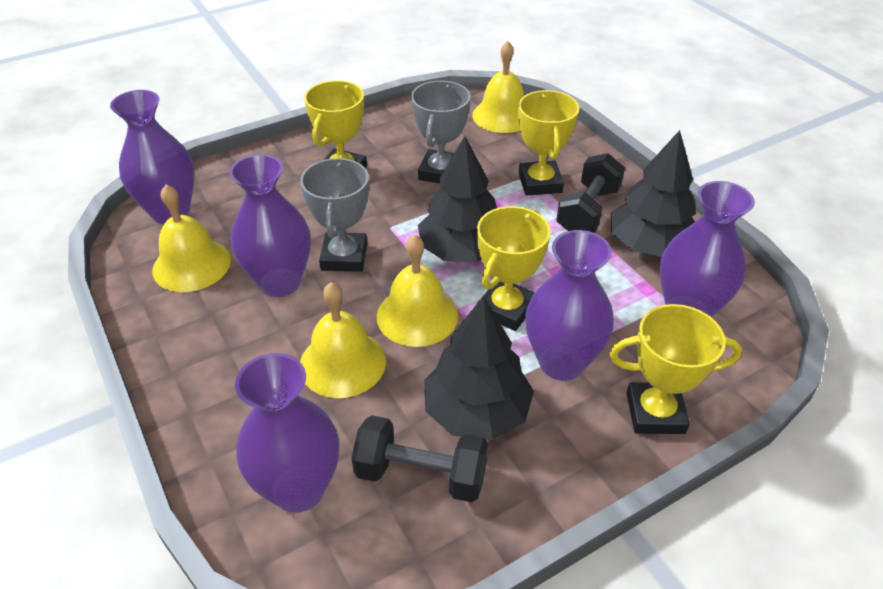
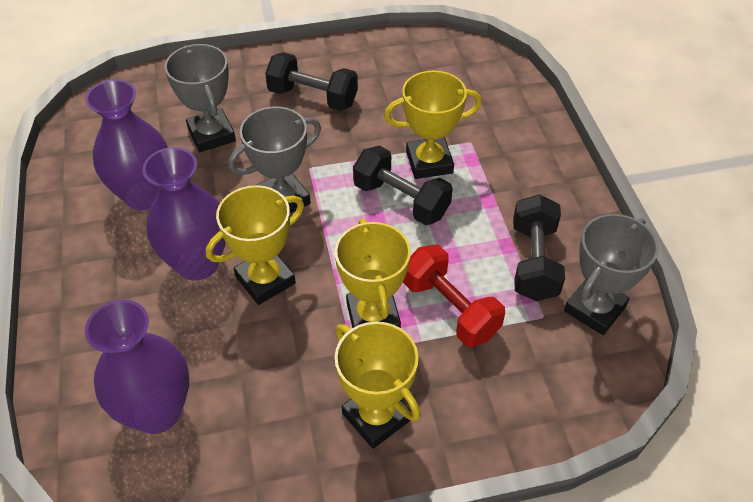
black dumbbell: [351,415,488,502] [556,153,625,233] = 2 -> [265,52,358,111] [353,146,453,225] [513,194,565,301] = 3
black tree: [418,136,497,262] [424,296,534,440] [611,130,696,257] = 3 -> none = 0
grey trophy: [300,158,369,272] [411,81,471,183] = 2 -> [165,44,236,152] [229,107,321,213] [564,214,659,335] = 3
purple vase: [110,90,195,224] [229,154,311,297] [235,353,339,513] [525,230,614,380] [660,181,755,317] = 5 -> [85,79,168,210] [85,300,189,434] [142,147,226,280] = 3
red dumbbell: none = 0 -> [403,245,505,347] = 1
yellow bell: [152,185,231,292] [300,282,386,398] [377,235,458,347] [472,41,524,133] = 4 -> none = 0

